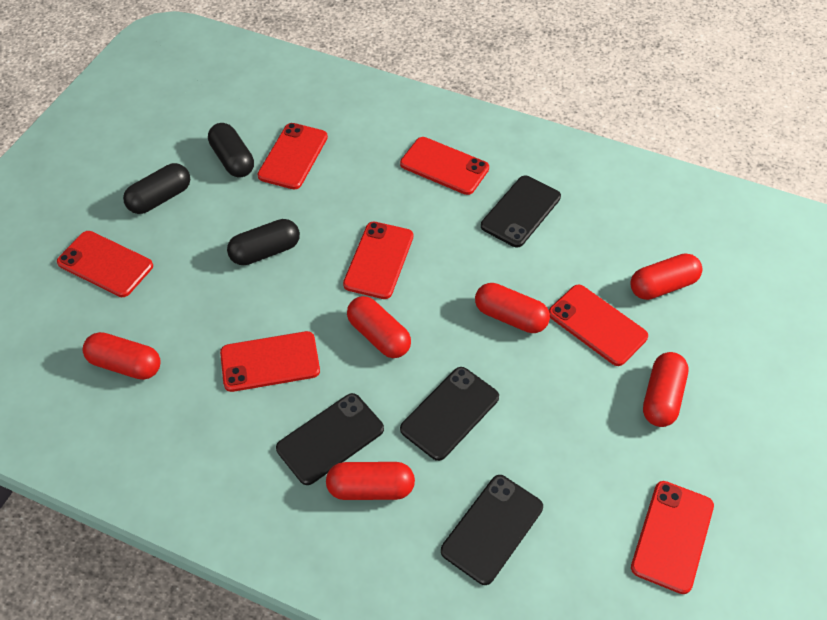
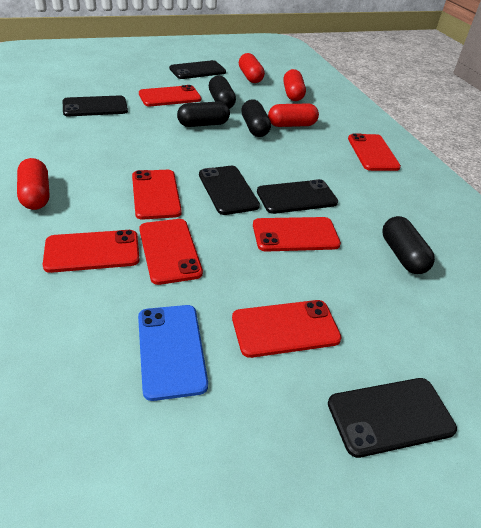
black capsule: [123,163,190,214] [208,123,254,178] [227,219,300,265] = 3 -> [177,101,230,127] [209,75,236,109] [241,99,271,137] [382,216,435,274] = 4
black phone: [276,393,384,485] [400,367,499,461] [441,475,543,585] [481,175,561,247] = 4 -> [63,95,128,116] [169,60,226,79] [199,166,260,215] [257,179,338,214] [328,378,457,458] = 5
blue phone: none = 0 -> [138,305,208,401] = 1
red capsule: [83,332,160,380] [326,462,415,500] [347,296,411,358] [475,283,550,333] [630,253,702,300] [643,352,689,427] = 6 -> [17,158,50,210] [239,53,265,83] [268,104,319,127] [283,69,306,101] = 4

